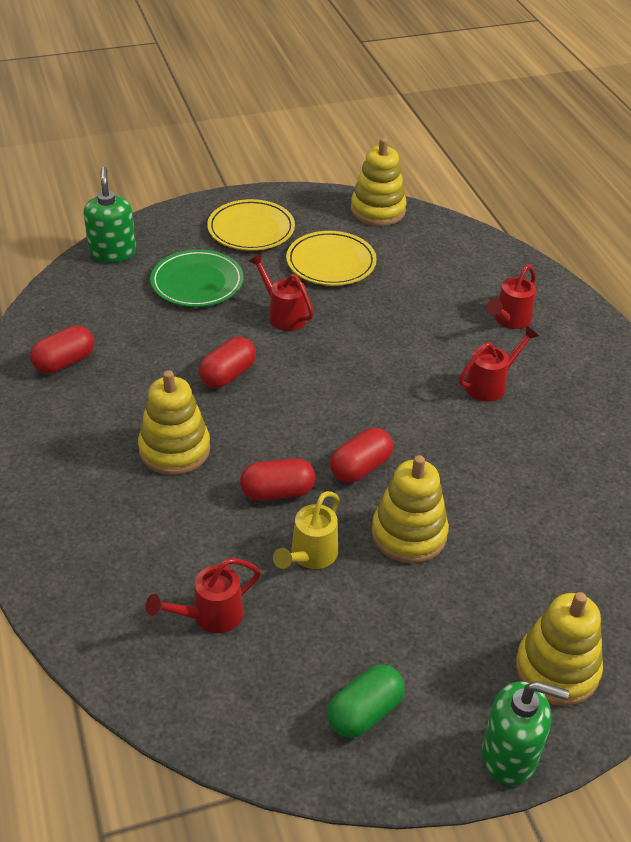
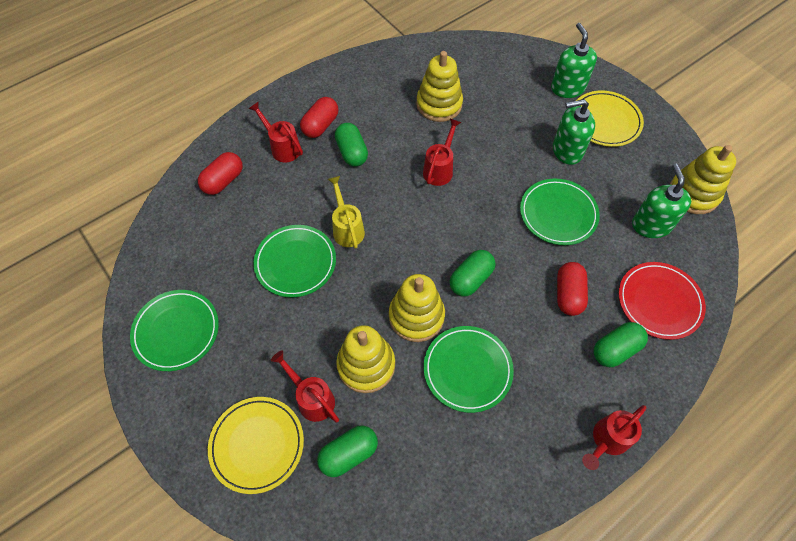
green capsule: [327,664,404,738] = 1 -> [317,425,378,477] [335,123,368,167] [450,250,496,297] [594,322,648,367] = 4
green plate: [150,249,244,307] = 1 -> [130,290,219,371] [254,225,336,298] [424,326,514,413] [520,179,600,245] = 4
green soap dispenser: [83,167,136,263] [482,681,569,786] = 2 -> [551,23,597,98] [553,99,595,165] [632,164,691,238] = 3
red capsule: [30,325,94,374] [199,337,256,388] [240,458,315,501] [330,428,393,483] = 4 -> [198,152,243,195] [300,97,339,138] [557,262,588,316] = 3
red plate: none = 0 -> [619,262,706,340] = 1

